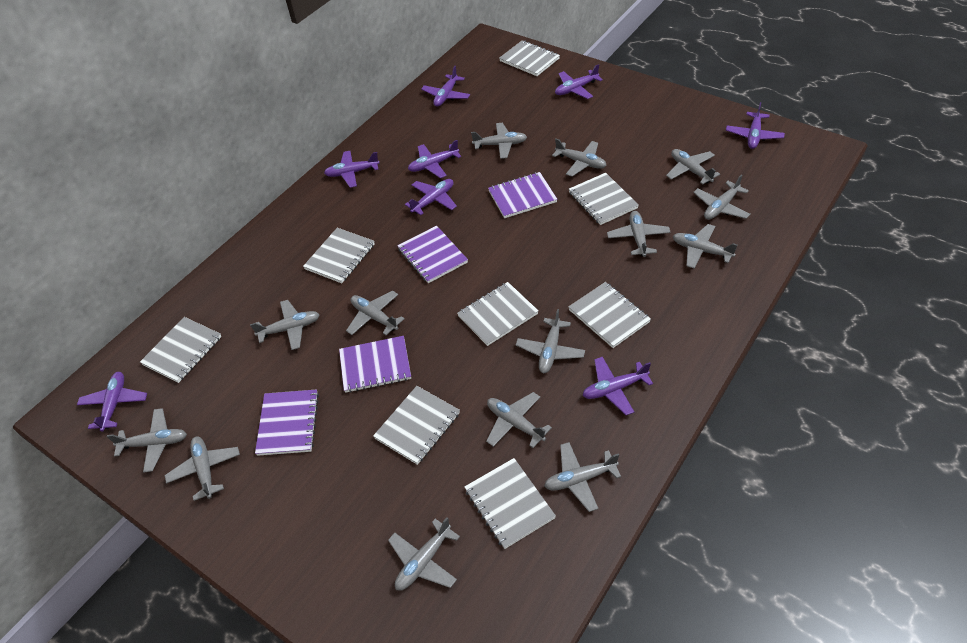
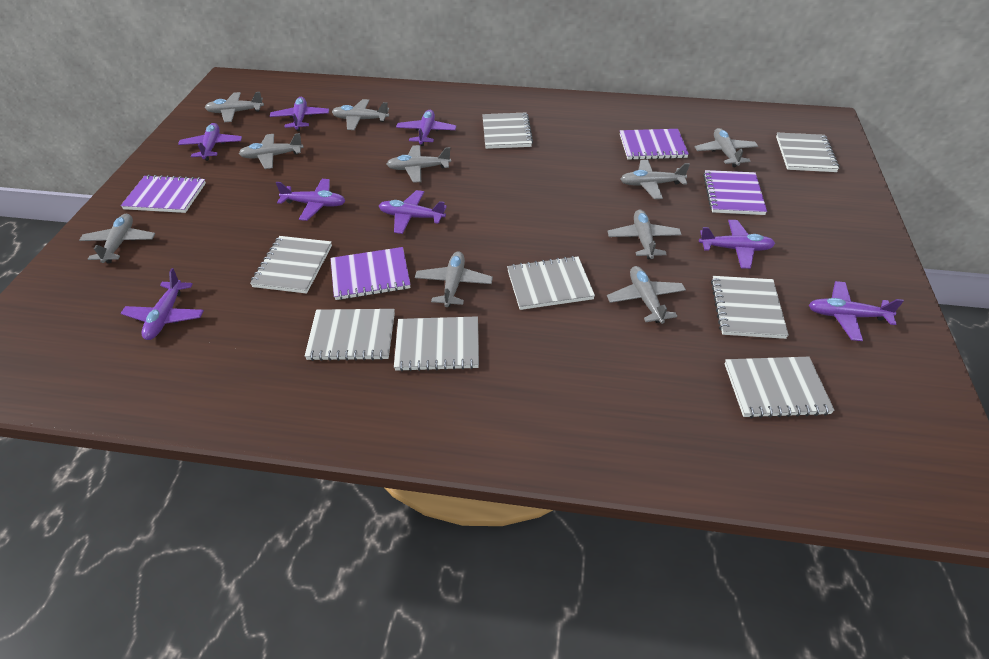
grey plane: [107,408,187,473] [165,436,240,501] [250,300,320,350] [346,291,405,335] [388,517,460,591] [471,123,527,159] [486,392,552,448] [516,309,585,373] [544,442,621,512] [552,139,607,177] [607,211,671,257] [666,149,720,185] [673,224,738,268] [693,175,751,220] = 14 -> [79,214,155,263] [205,92,264,122] [239,133,304,169] [332,99,389,130] [387,145,451,183] [415,251,493,307] [607,266,686,324] [608,210,682,259] [620,160,690,199] [695,128,758,167] = 10

